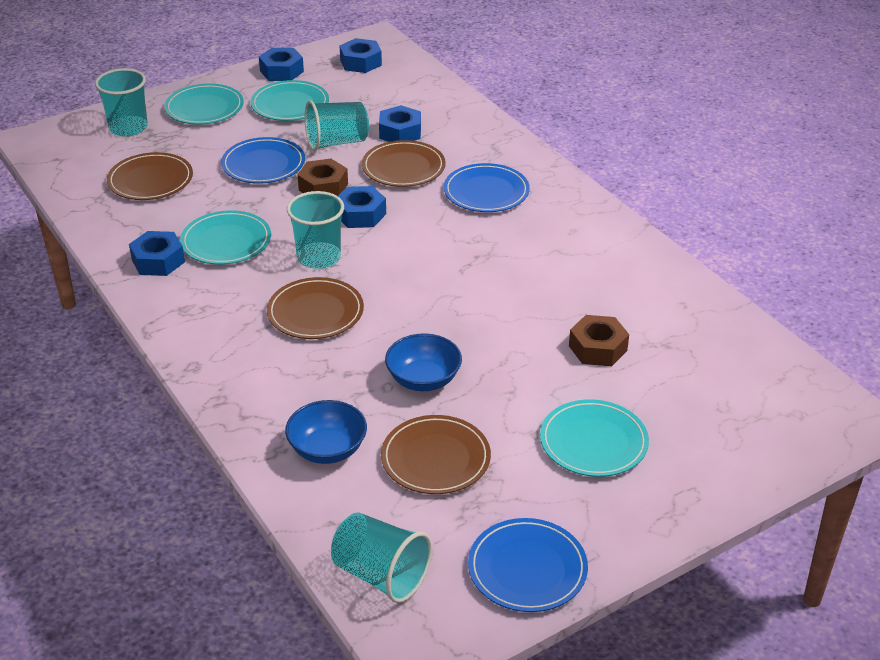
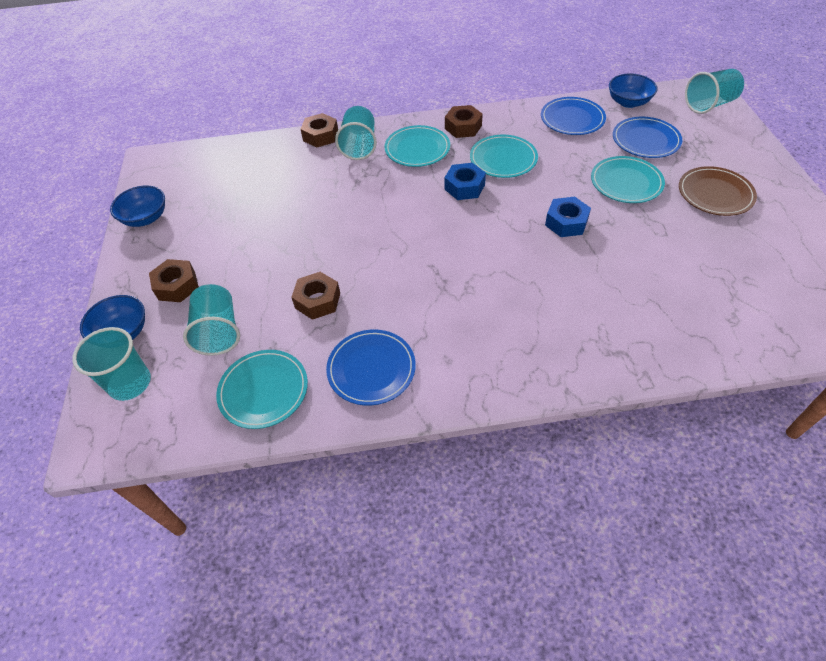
blue bowl: [285,400,367,464] [385,333,462,391] = 2 -> [80,295,145,340] [110,186,165,227] [609,73,657,108] = 3
blue nut: [129,231,185,276] [259,48,304,81] [338,186,386,228] [340,38,382,73] [379,105,421,142] = 5 -> [445,163,486,200] [545,197,591,237] = 2
brown nut: [298,159,348,196] [569,315,629,366] = 2 -> [149,259,199,302] [291,272,340,320] [300,113,338,148] [445,105,483,138] = 4
brown plate: [107,152,193,200] [267,277,364,339] [362,140,446,187] [381,415,491,494] = 4 -> [679,166,757,216] = 1

